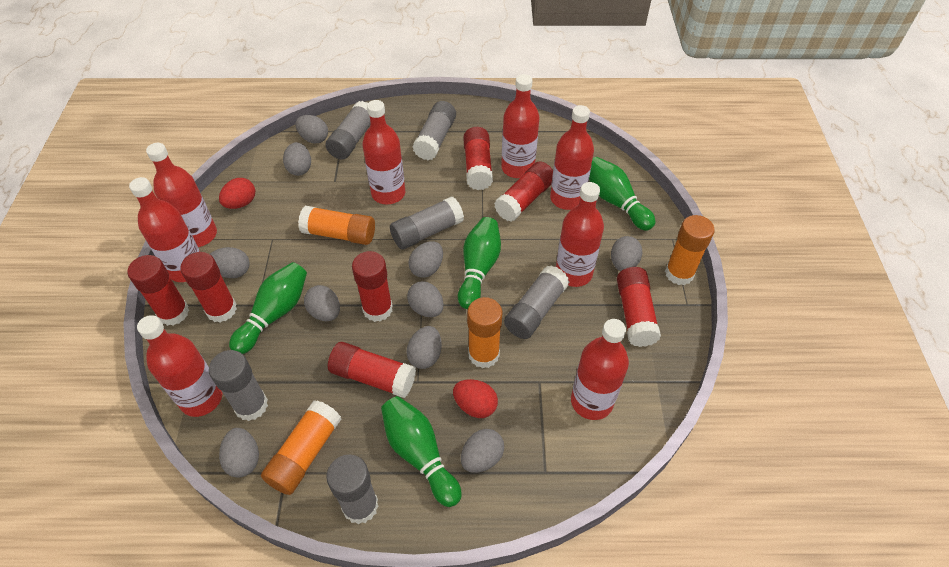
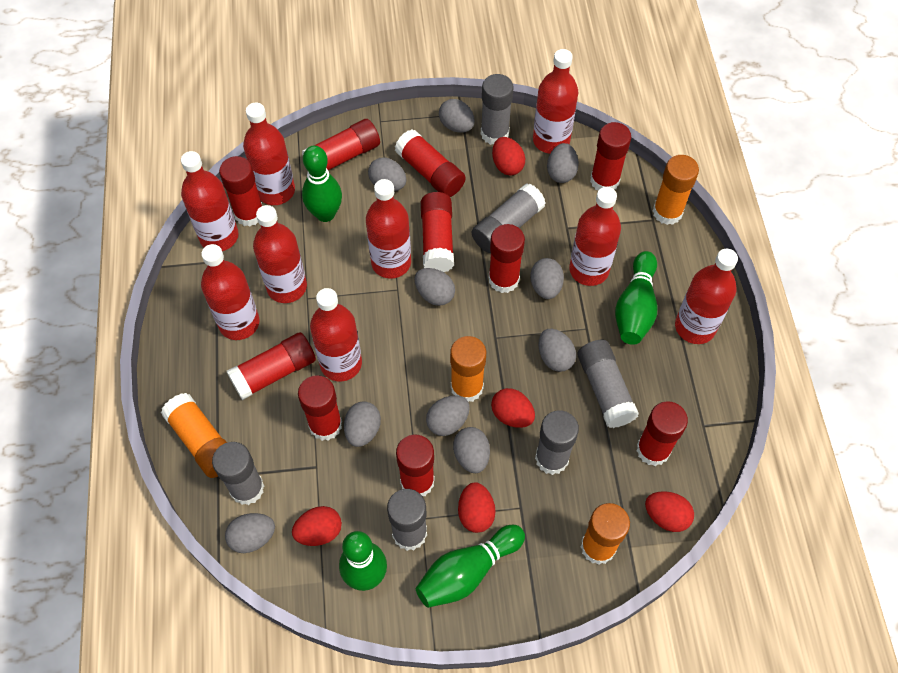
red bottle: [129,177,200,282] [137,315,222,417] [146,143,217,247] [362,100,405,204] [501,74,539,178] [550,105,594,210] [556,182,604,287] [571,319,629,420] = 8 -> [181,151,239,251] [201,244,259,340] [243,103,295,205] [253,205,307,303] [310,288,362,381] [366,179,411,278] [533,49,578,154] [569,187,621,286] [675,249,738,344] = 9
red egg: [219,178,255,209] [453,379,498,418] = 2 -> [292,506,342,546] [458,482,496,533] [491,388,535,428] [492,137,525,176] [645,491,694,532] = 5
red glue stick: [127,255,189,326] [180,252,237,322] [328,342,416,398] [352,251,393,322] [463,127,493,190] [494,162,553,222] [617,267,661,347] = 7 -> [219,156,262,227] [227,332,316,400] [298,375,342,441] [302,119,380,170] [395,129,466,197] [396,435,435,496] [421,192,454,272] [489,224,525,293] [590,122,631,190] [636,401,688,466] = 10

